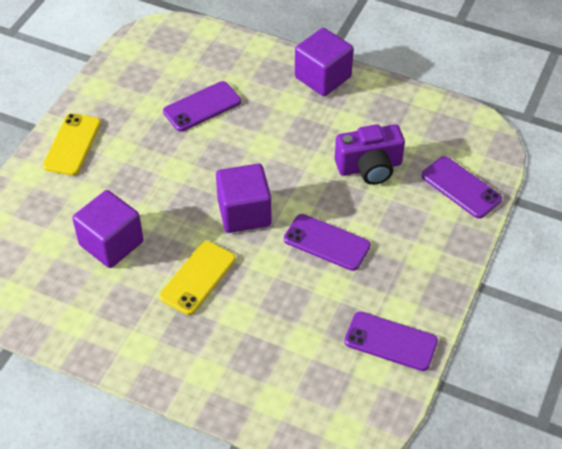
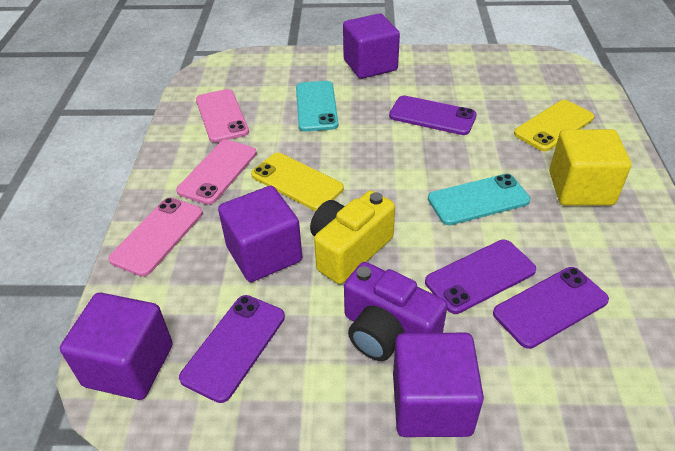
pink phone: none = 0 -> [108,197,203,277] [176,140,257,205] [196,89,249,143] = 3
purple cube: [73,190,143,268] [216,164,272,233] [295,28,354,96] = 3 -> [60,293,173,400] [218,186,302,282] [343,13,400,79] [393,333,484,437] = 4
turquoise phone: none = 0 -> [296,81,338,132] [428,174,530,225] = 2
yellow camera: none = 0 -> [310,190,395,284] = 1
yellow cube: none = 0 -> [549,129,631,206] = 1

